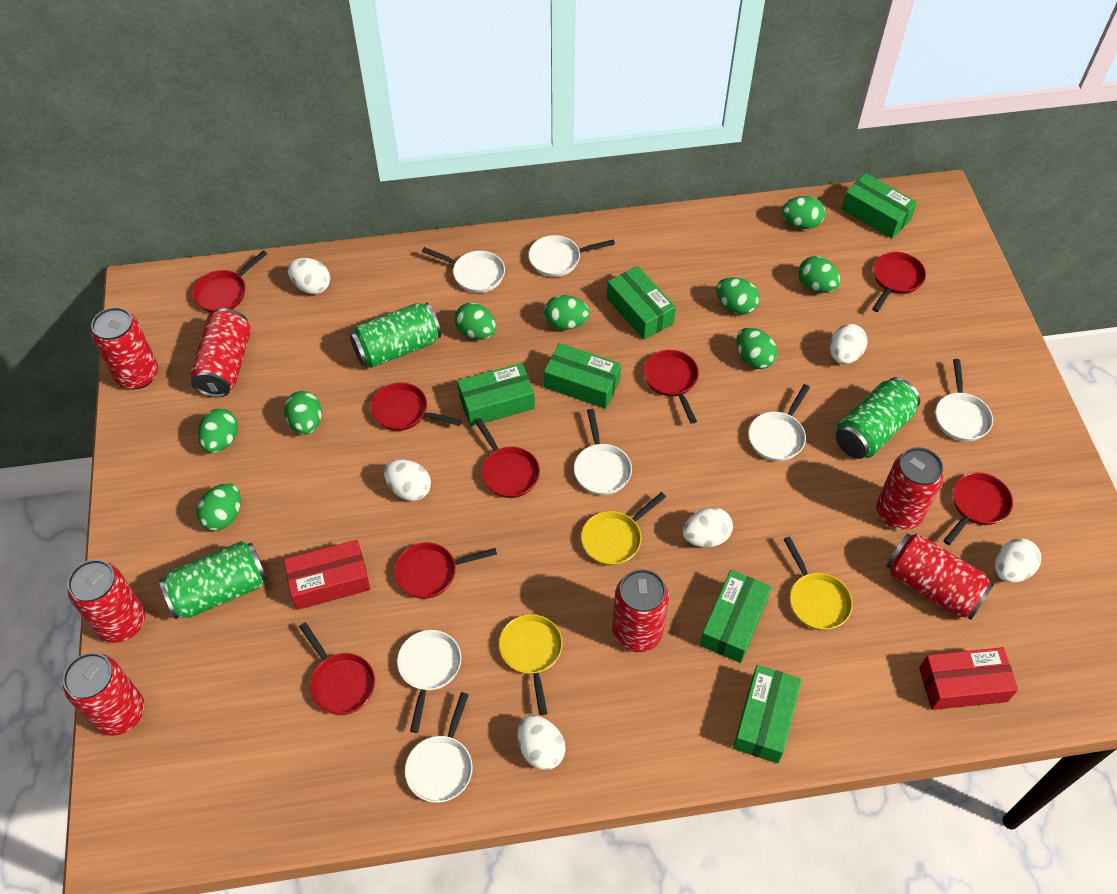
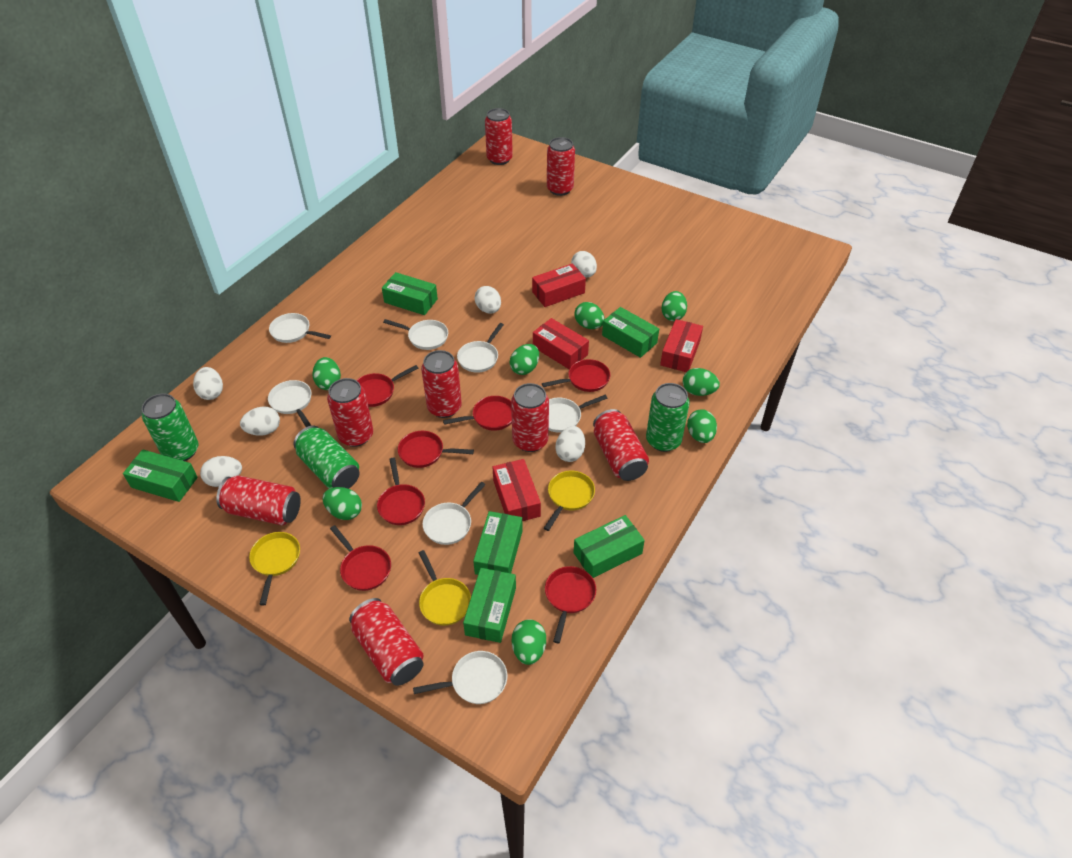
green egg: [196,483,241,531] [198,408,238,453] [284,391,322,435] [455,303,496,340] [544,295,590,330] [716,277,760,315] [736,327,777,369] [781,196,825,229] [798,256,841,293] = 9 -> [312,357,341,390] [322,487,362,520] [510,344,539,375] [512,619,546,665] [575,302,605,329] [661,291,687,321] [683,368,720,396] [687,409,717,443] = 8
red box: [284,540,371,610] [919,647,1018,710] = 2 -> [492,459,541,521] [532,264,586,307] [533,318,589,369] [660,319,703,372] = 4
red can: [63,653,145,736] [67,560,145,643] [91,307,158,389] [190,308,251,398] [612,569,669,652] [876,447,944,530] [887,533,994,620] = 7 -> [216,476,301,525] [327,378,373,447] [349,598,424,686] [421,350,462,418] [485,108,513,165] [511,383,549,452] [547,137,575,196] [593,409,649,481] = 8
red pan: [192,250,267,313] [299,622,375,715] [371,383,462,431] [394,543,497,599] [474,418,540,498] [644,350,699,424] [872,252,926,312] [943,473,1013,545] = 8 -> [330,525,391,591] [356,365,418,407] [377,458,425,525] [398,431,474,468] [443,396,512,431] [542,359,610,392] [545,566,596,643] = 7

